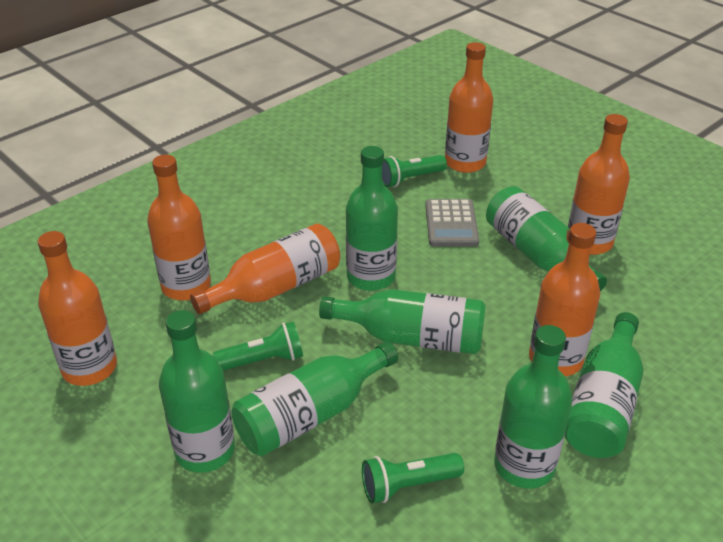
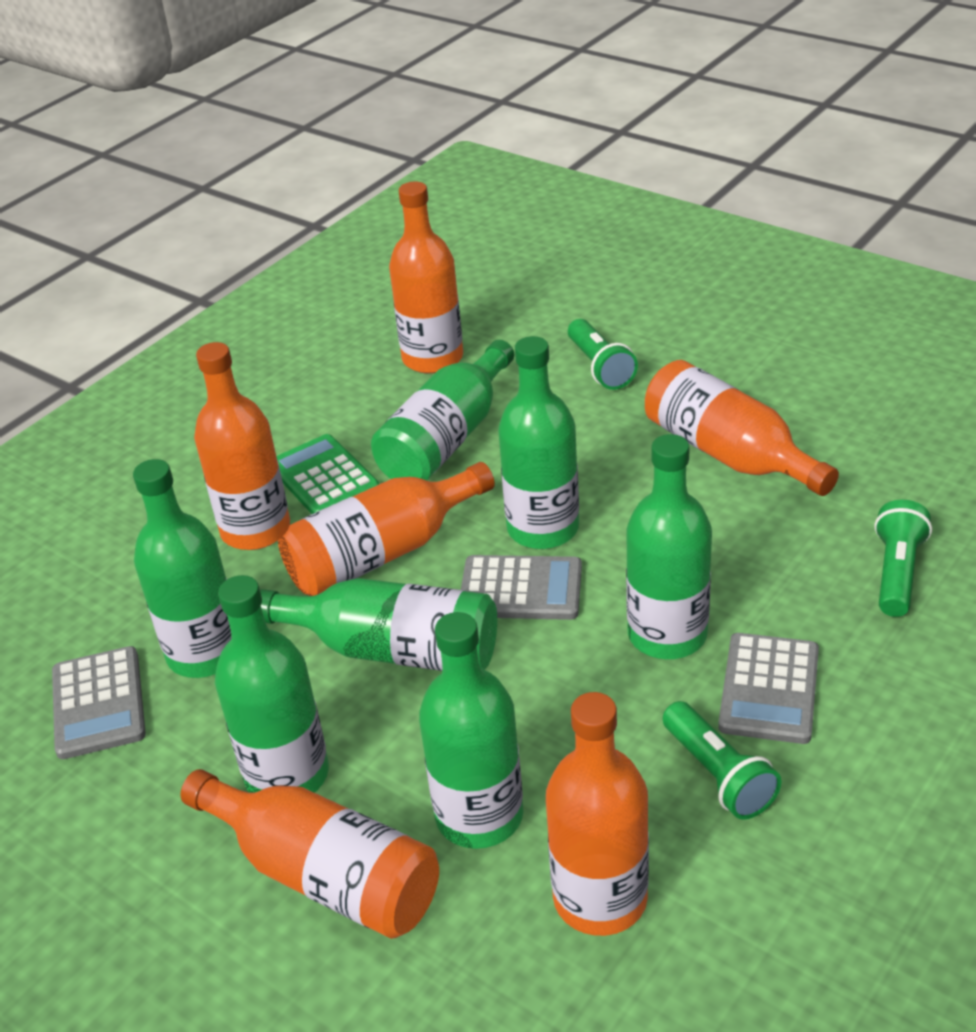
green calculator: none = 0 -> [276,434,379,514] = 1
grey calculator: [426,199,479,246] = 1 -> [52,646,146,759] [461,555,582,620] [718,633,819,744] = 3

